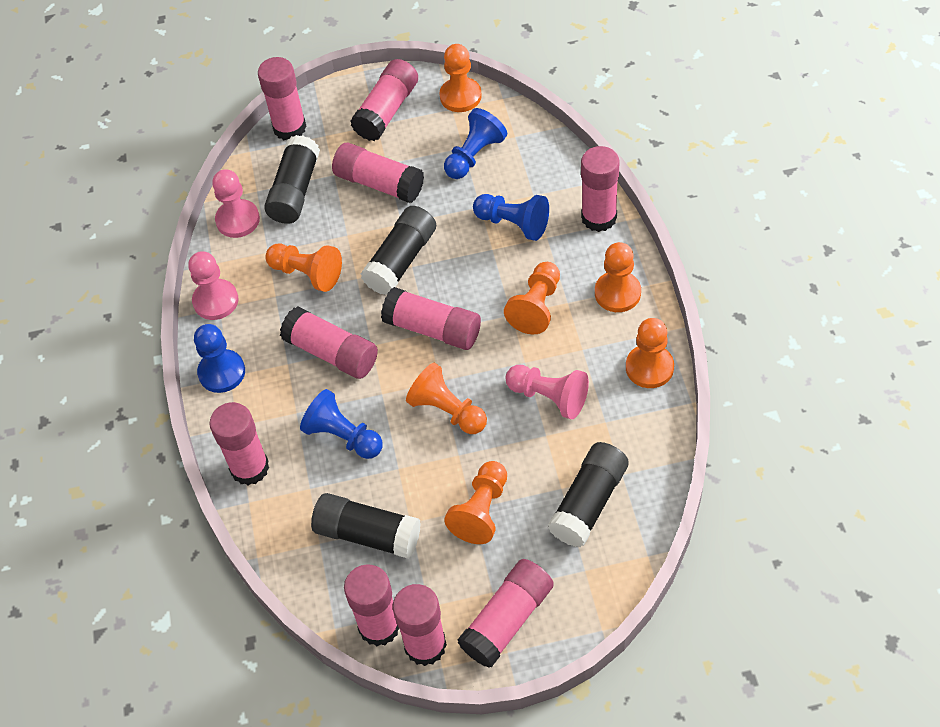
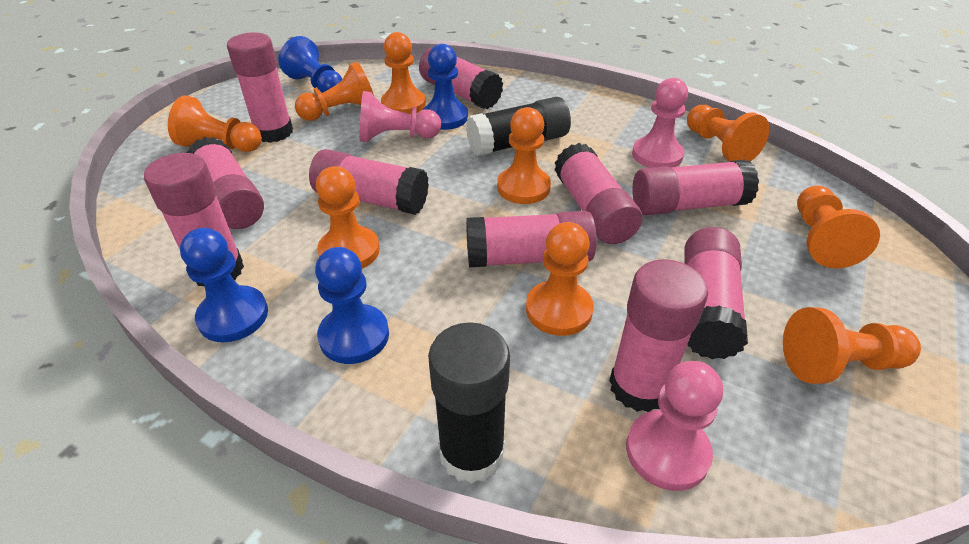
black glue stick: [264,135,320,224] [311,493,421,559] [361,206,436,295] [548,442,629,547] = 4 -> [428,322,510,484] [466,97,571,156] = 2
orange pawn: [266,243,342,292] [406,363,487,434] [440,44,482,112] [444,461,507,544] [504,262,560,334] [595,242,641,312] [626,318,674,388] = 7 -> [168,95,262,152] [295,62,374,121] [316,166,380,268] [381,32,426,114] [497,107,551,204] [526,222,594,336] [687,105,769,162] [783,307,921,384] [797,185,880,269] = 9

